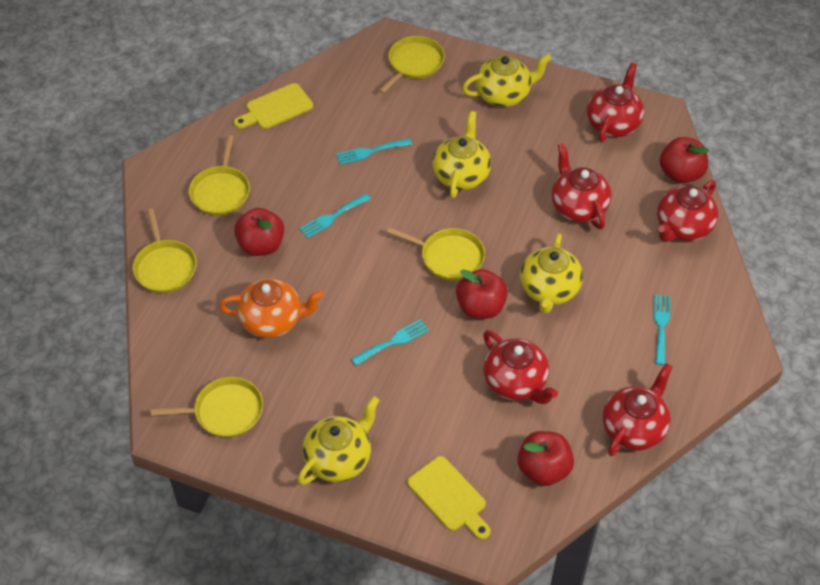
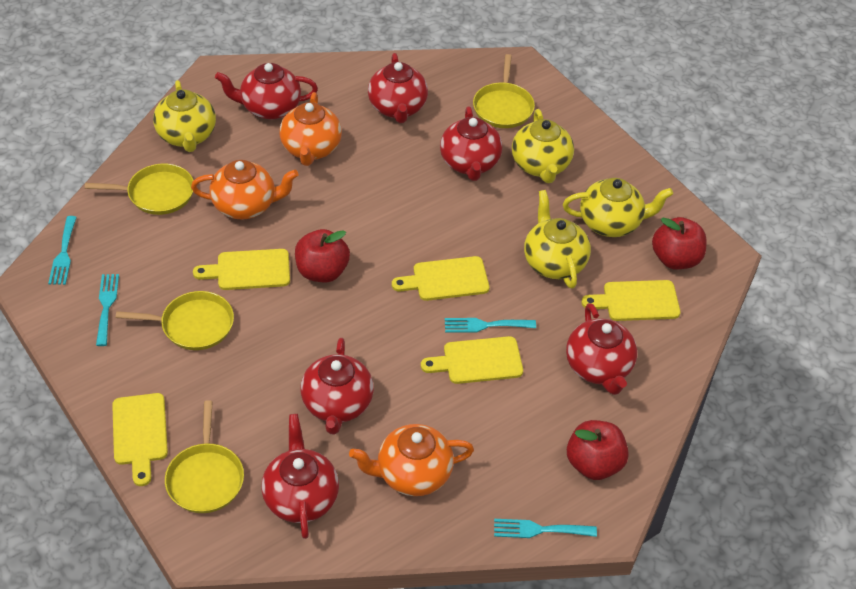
orange teapot: [219,278,324,338] = 1 -> [191,160,299,219] [280,92,342,166] [349,424,474,496] = 3
red apple: [234,208,284,256] [456,269,508,319] [517,431,574,486] [660,137,709,184] = 4 -> [295,229,350,283] [567,420,629,480] [652,217,707,269] = 3
red teapot: [483,330,558,404] [552,143,612,229] [587,63,644,143] [603,363,673,456] [657,180,718,242] = 5 -> [215,63,318,120] [261,414,339,539] [301,338,374,434] [368,53,428,123] [440,106,502,181] [566,303,637,395] = 6
yellow cutting board: [234,83,313,129] [407,456,491,540] = 2 -> [112,393,168,486] [193,249,290,290] [392,256,489,301] [421,336,523,384] [582,280,681,321] = 5
yellow pan: [133,209,197,293] [151,377,263,437] [189,135,250,215] [379,36,445,94] [387,227,485,281] = 5 -> [85,163,194,215] [116,291,234,350] [165,400,244,513] [473,54,535,128] = 4

